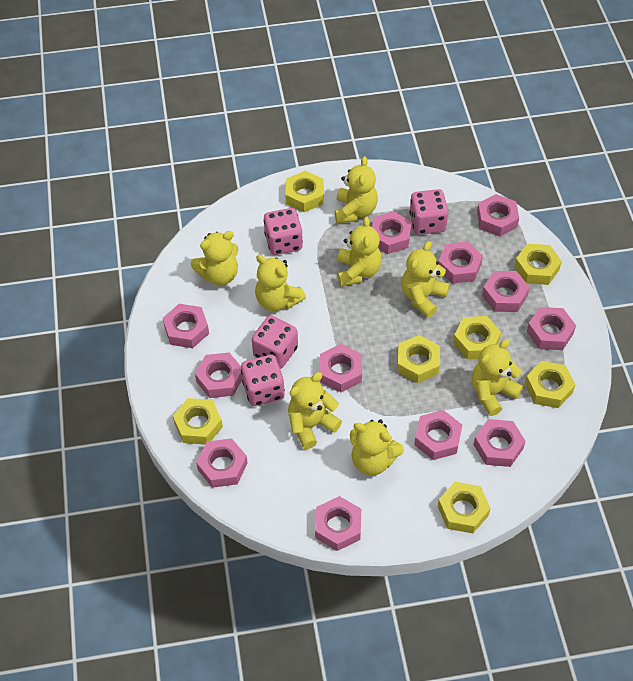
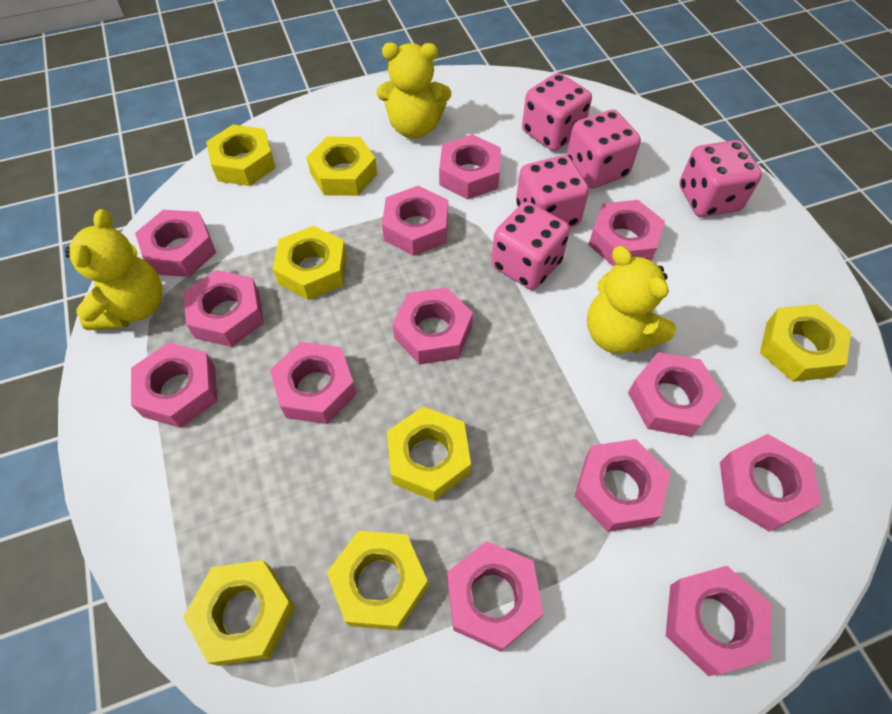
pink dice: [241,355,285,406] [252,315,298,369] [264,208,303,255] [409,189,449,235] = 4 -> [491,202,570,290] [516,155,589,227] [522,73,592,151] [567,110,641,189] [679,140,762,217] = 5
pink nut: [163,304,209,348] [195,353,242,398] [196,438,248,488] [315,496,361,551] [320,344,362,392] [372,211,412,254] [414,410,462,460] [438,242,483,283] [473,419,526,467] [477,194,519,237] [482,271,530,312] [527,307,576,350] = 12 -> [131,342,217,428] [135,210,216,277] [183,270,264,347] [270,342,357,424] [382,186,448,256] [392,287,473,365] [439,134,501,199] [447,541,543,652] [574,439,670,532] [589,200,665,267] [628,352,723,437] [666,566,772,676] [720,434,822,532] = 13
yellow teddy bear: [191,231,238,285] [255,255,306,311] [288,372,342,449] [335,156,378,223] [338,217,382,286] [350,419,404,476] [401,241,449,318] [471,339,523,416] = 8 -> [65,209,162,330] [377,42,451,139] [587,246,676,354] = 3

